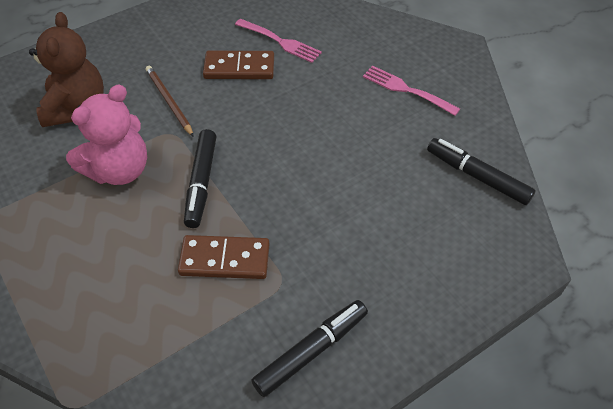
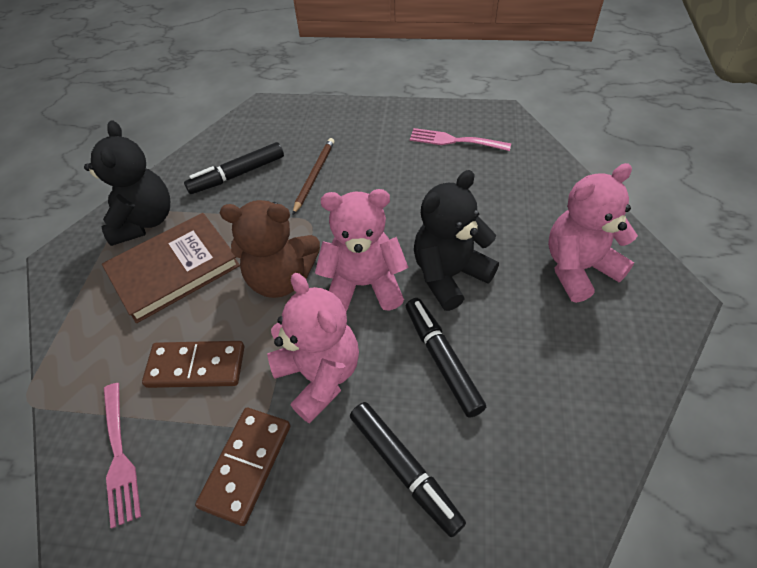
black teddy bear: none = 0 -> [84,120,170,246] [414,170,499,311] = 2
brown book: none = 0 -> [102,213,240,323] = 1
pink teddy bear: [66,85,147,185] = 1 -> [267,273,359,423] [315,189,409,312] [548,163,638,303] = 3

